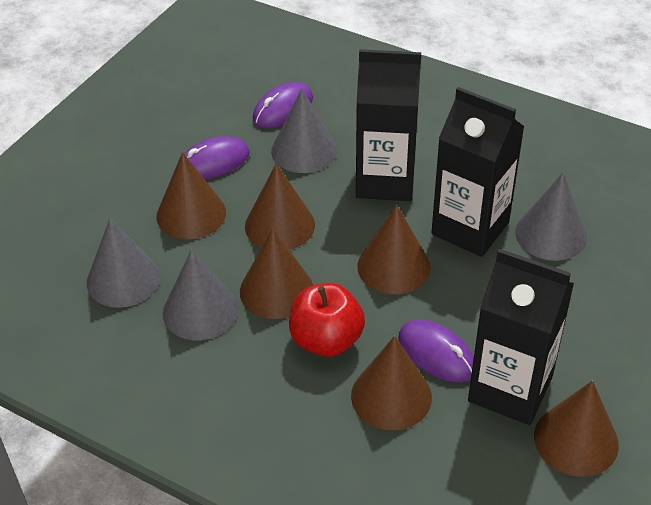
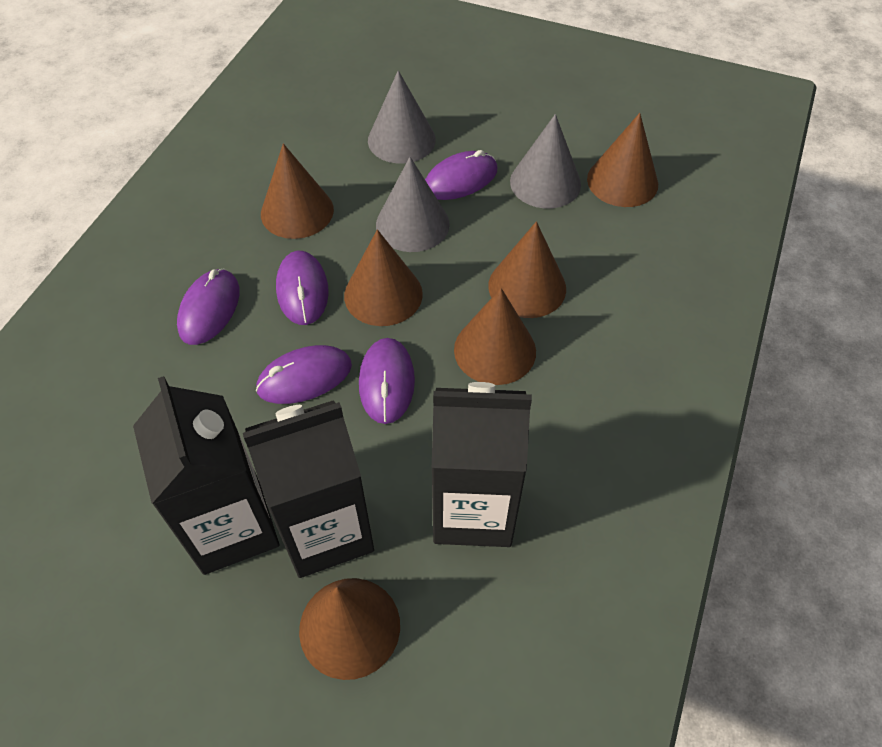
grey cone: [87,218,160,308] [163,249,238,340] [271,89,337,173] [515,172,587,261] = 4 -> [368,70,436,164] [376,157,450,252] [510,114,581,209] = 3
purple mouse: [184,136,250,179] [253,82,313,128] [398,319,474,382] = 3 -> [177,268,240,345] [256,345,352,404] [276,251,329,325] [359,338,415,424] [425,150,497,200] = 5
red apple: [289,283,365,357] = 1 -> none = 0

